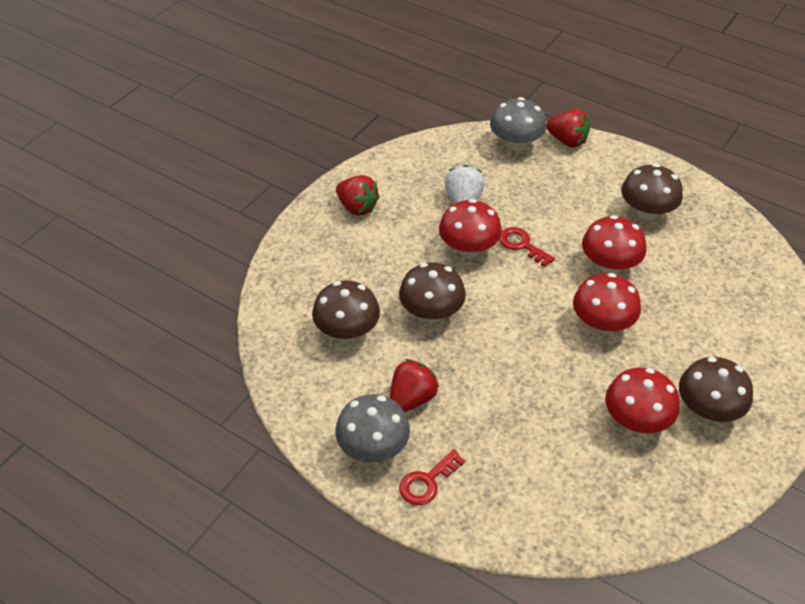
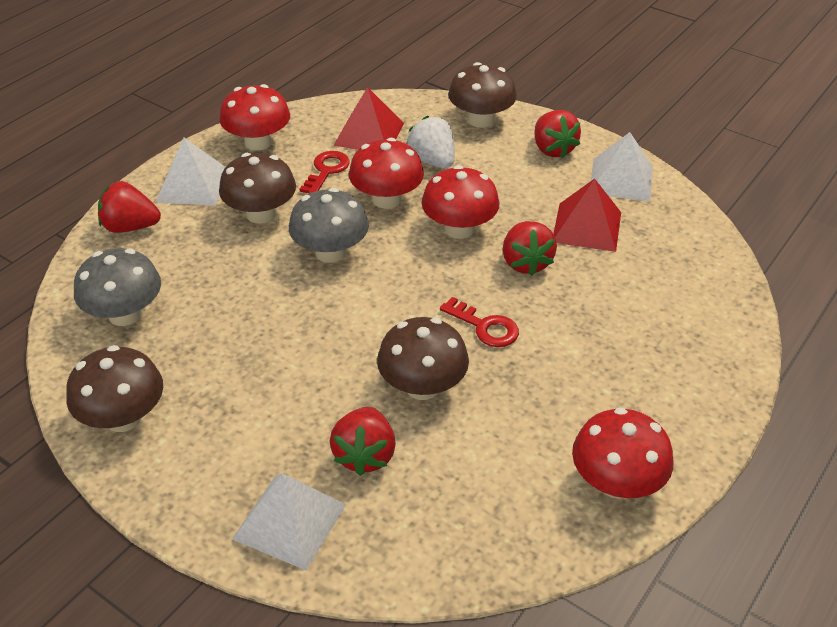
red pyramid: none = 0 -> [333,87,404,150] [553,179,621,252] = 2
red strawberry: [336,175,380,216] [390,359,439,412] [546,109,590,148] = 3 -> [98,181,161,233] [330,407,396,476] [503,221,557,276] [534,110,581,158] = 4
white pyramid: none = 0 -> [155,138,226,206] [232,474,346,570] [591,132,653,202] = 3

